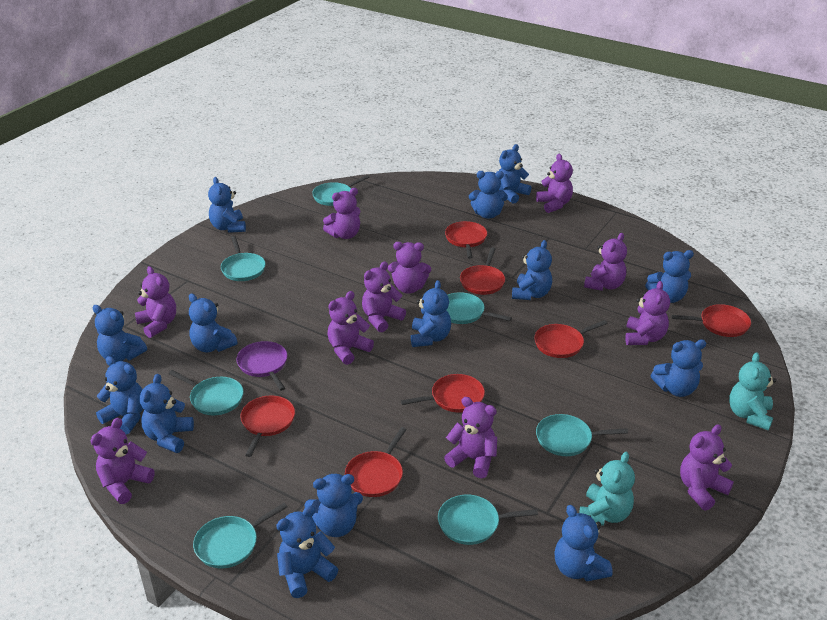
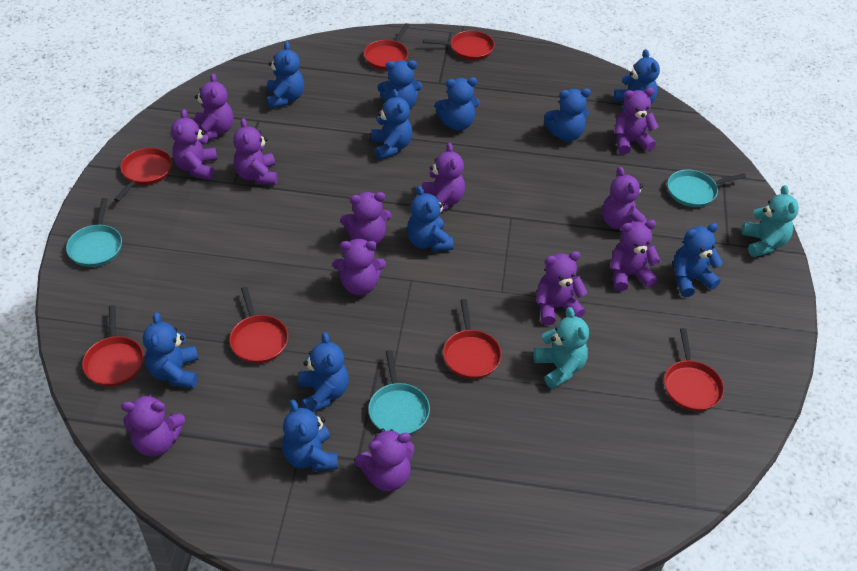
blue teddy bear: [92,305,147,362] [96,356,143,435] [140,374,194,453] [189,293,238,352] [208,177,246,233] [276,505,338,598] [304,474,363,537] [411,280,451,347] [469,171,508,219] [499,144,531,204] [512,240,552,300] [554,505,613,581] [645,250,694,303] [651,340,706,397] = 14 -> [143,312,199,388] [267,41,304,109] [282,400,338,471] [298,332,349,411] [371,89,412,160] [378,60,422,109] [407,185,453,252] [435,77,480,131] [544,88,591,141] [614,49,660,111] [673,223,723,297] = 11
purple pan: [236,341,288,391] = 1 -> none = 0
purple teddy bear: [91,418,155,504] [135,266,176,338] [323,188,360,239] [327,291,374,365] [362,261,406,332] [388,242,431,294] [444,397,497,478] [536,154,573,213] [584,233,627,291] [625,281,670,345] [680,425,734,511] = 11 -> [121,394,185,457] [171,109,217,180] [195,73,234,140] [233,118,277,185] [333,239,386,295] [341,192,391,244] [355,428,414,491] [422,143,465,211] [536,251,588,325] [602,167,647,229] [610,220,661,291] [614,88,659,155] = 12
turquoise pan: [169,370,244,415] [193,503,287,568] [221,236,266,281] [312,175,369,206] [438,495,538,545] [447,292,512,324] [536,414,628,456] = 7 -> [66,198,122,267] [368,350,430,434] [667,170,746,207] = 3

